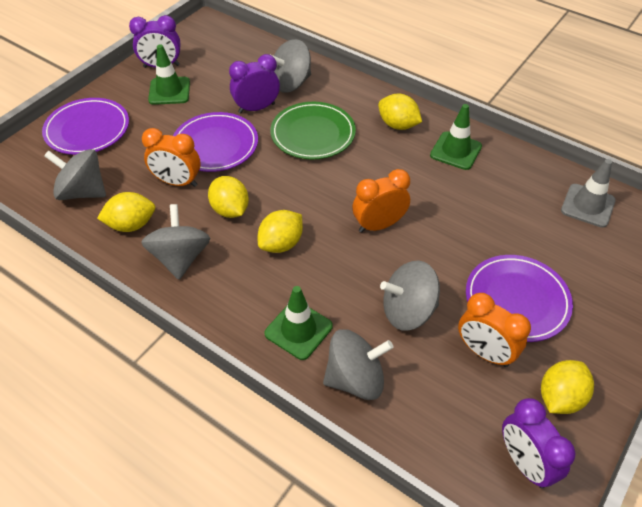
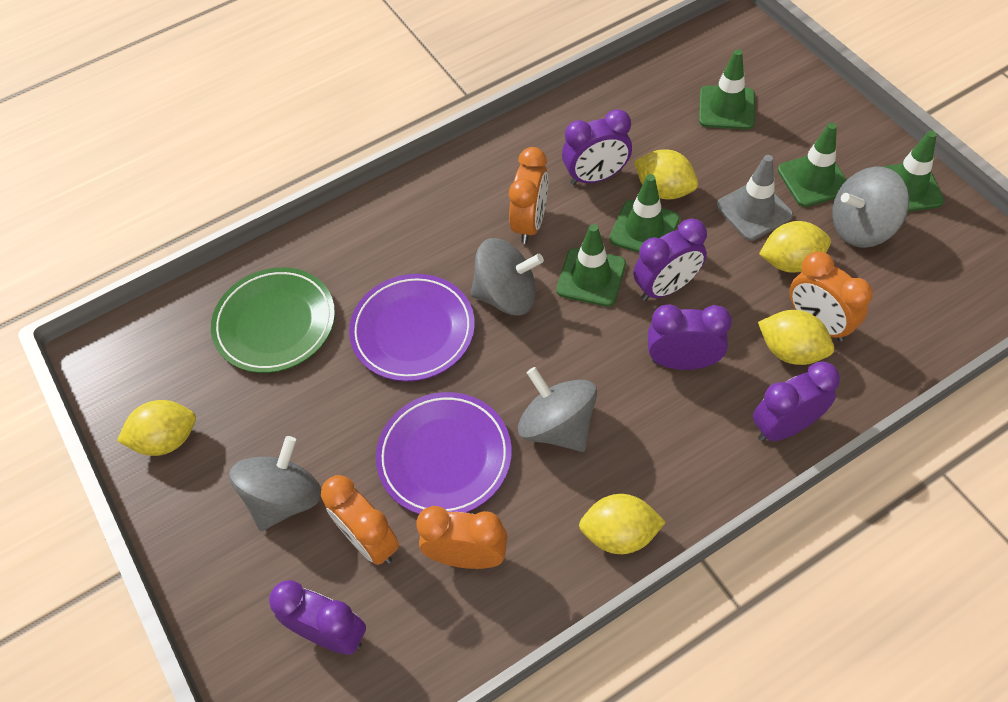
green traffic cone: [148,44,190,105] [264,286,333,360] [430,104,482,170] = 3 -> [556,224,626,307] [609,174,680,253] [699,49,755,129] [778,123,847,207] [881,131,944,212] = 5
grey spinning top: [44,149,106,200] [141,204,210,280] [272,39,311,93] [323,329,393,400] [380,260,440,331] = 5 -> [229,436,321,531] [471,238,544,316] [518,367,597,452] [832,166,909,248] = 4
orange clock: [142,128,201,187] [353,169,410,233] [458,293,531,367] = 3 -> [321,475,399,565] [416,506,508,569] [509,147,548,244] [790,251,873,342] = 4
purple clock: [129,15,181,68] [229,54,280,113] [502,398,575,488] = 3 -> [269,580,366,655] [562,109,632,185] [633,218,707,301] [648,304,732,370] [753,362,840,441] = 5
purple plate: [42,98,129,155] [173,112,258,172] [466,255,573,342] = 3 -> [349,274,475,381] [376,392,512,514] = 2

